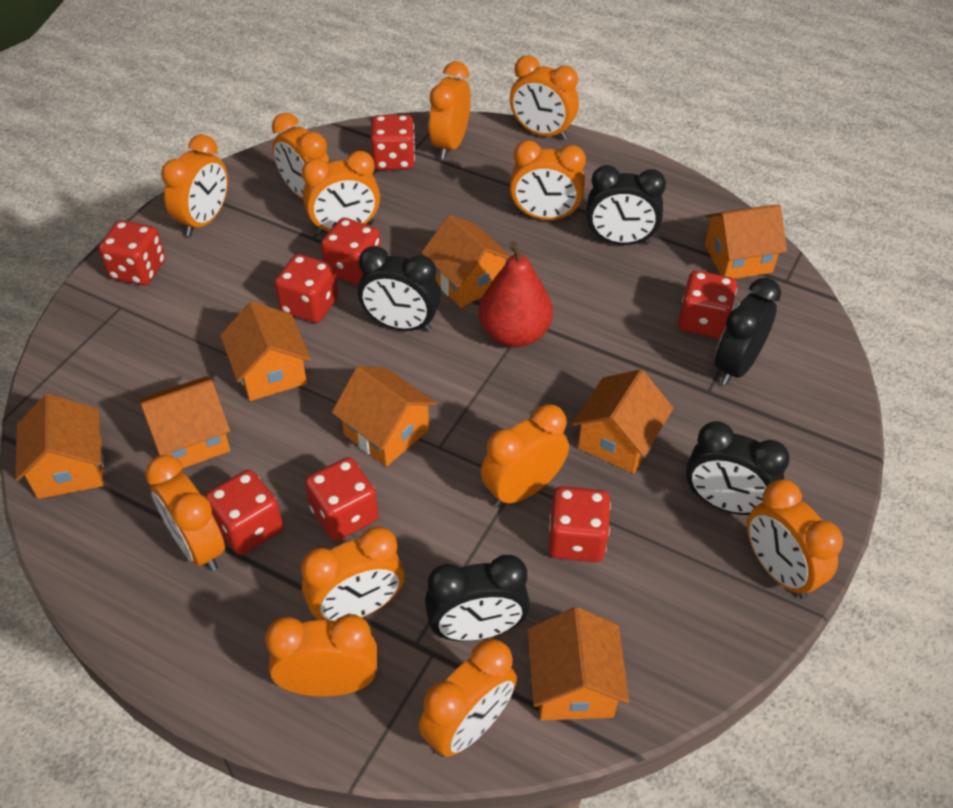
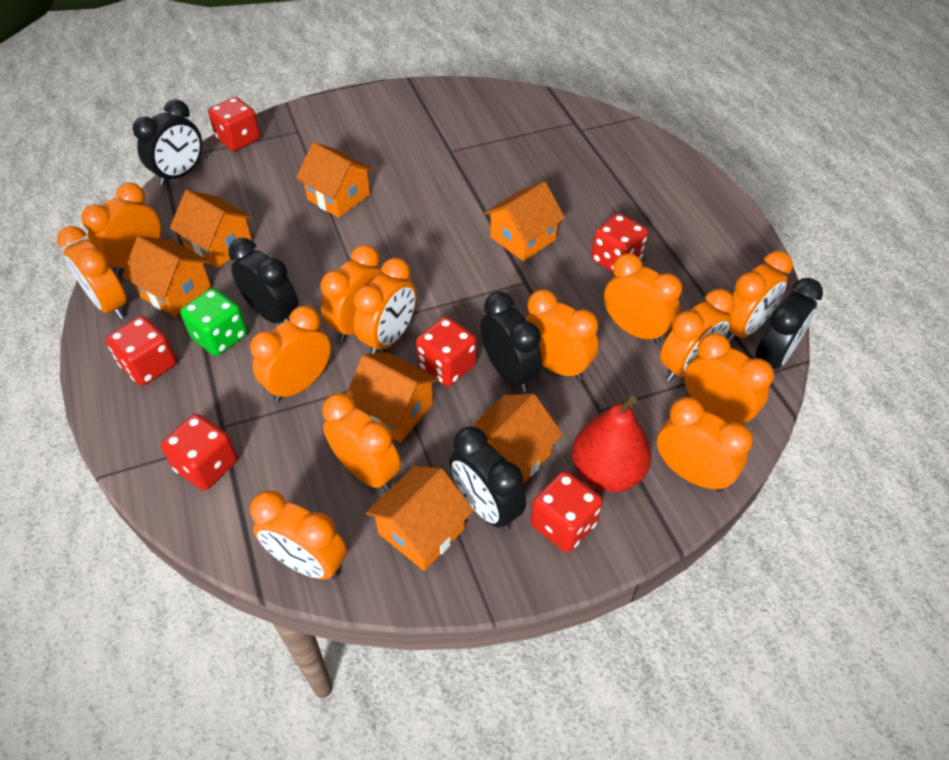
green dice: none = 0 -> [180,288,247,356] = 1
orange clock: [145,455,225,571] [161,134,228,236] [265,614,377,696] [272,113,330,199] [301,526,405,621] [302,151,380,234] [419,639,517,757] [429,61,471,159] [481,404,569,507] [510,55,579,140] [510,140,586,220] [747,479,843,599] = 12 -> [57,226,127,319] [81,183,161,275] [250,306,331,402] [250,490,347,580] [321,245,383,342] [323,393,401,491] [353,258,416,354] [525,290,599,380] [604,253,682,344] [657,397,753,492] [660,289,735,382] [684,333,774,424] [726,251,793,343] = 13
orange house: [15,394,104,499] [139,376,230,468] [220,301,311,401] [332,366,437,466] [421,215,511,308] [527,607,629,720] [572,369,673,474] [705,204,787,279] = 8 -> [122,236,211,317] [170,190,253,269] [296,142,373,218] [346,352,439,443] [366,466,474,571] [473,394,562,485] [484,181,565,261] = 7
red dice: [99,220,165,285] [205,470,283,555] [275,254,338,323] [305,457,379,541] [321,218,381,285] [371,115,415,170] [548,486,611,562] [678,270,737,338] = 8 -> [106,316,177,386] [161,414,238,490] [208,97,260,151] [416,317,477,387] [530,471,603,552] [591,213,648,273] = 6

